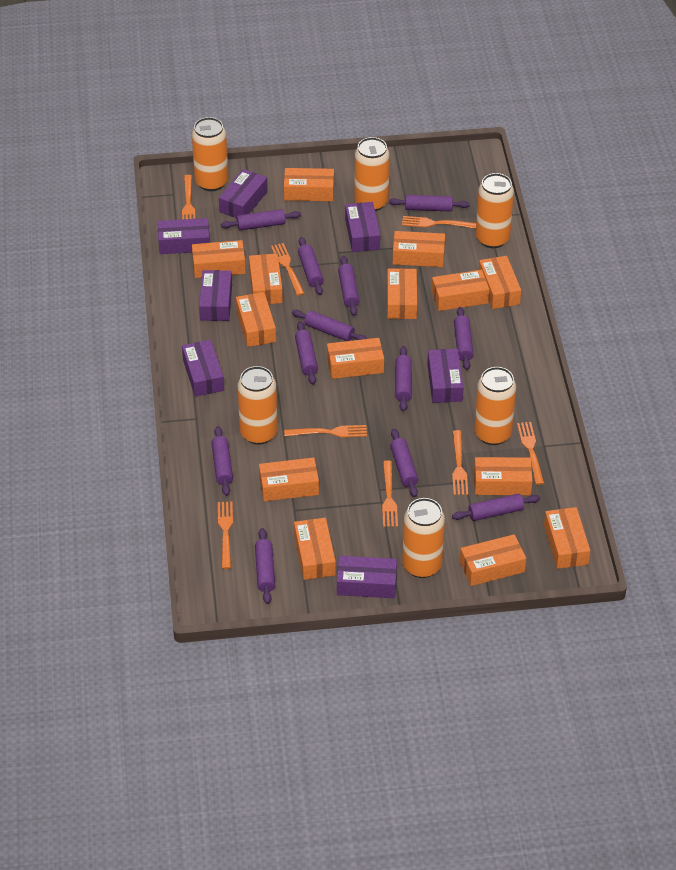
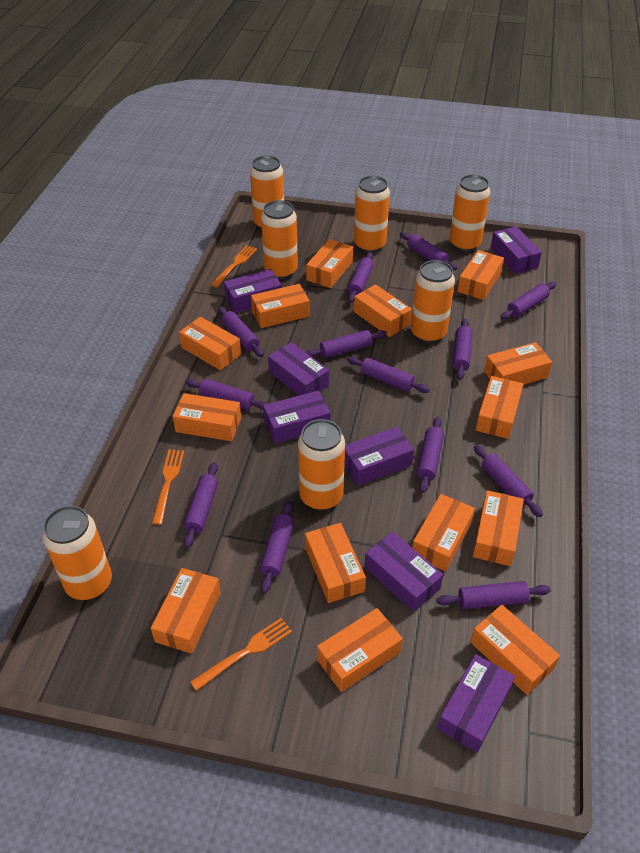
orange can: [192,117,228,191] [238,366,278,445] [354,137,390,211] [402,498,445,578] [474,367,516,445] [476,173,514,248] = 6 -> [42,506,112,600] [250,156,284,230] [261,200,298,279] [298,419,345,511] [354,176,390,253] [411,260,455,343] [449,175,490,252] = 7
orange fork: [182,175,195,219] [218,502,233,569] [271,243,305,296] [284,425,367,438] [382,460,398,527] [402,216,476,229] [452,430,468,495] [517,422,544,485] = 8 -> [152,449,184,525] [190,618,292,691] [211,245,257,287] = 3
purple rolling pin: [211,426,233,496] [221,209,301,230] [255,528,275,604] [292,310,367,341] [295,321,318,385] [298,237,323,295] [338,256,360,316] [389,195,470,212] [390,428,418,497] [395,346,412,412] [452,494,540,521] [454,307,474,370] = 12 -> [184,462,218,548] [185,379,267,410] [218,306,264,357] [260,501,294,593] [306,330,387,358] [347,356,430,393] [348,252,374,302] [400,232,457,270] [417,417,444,493] [436,581,551,609] [453,319,472,380] [474,445,543,517] [500,282,556,320] = 13

